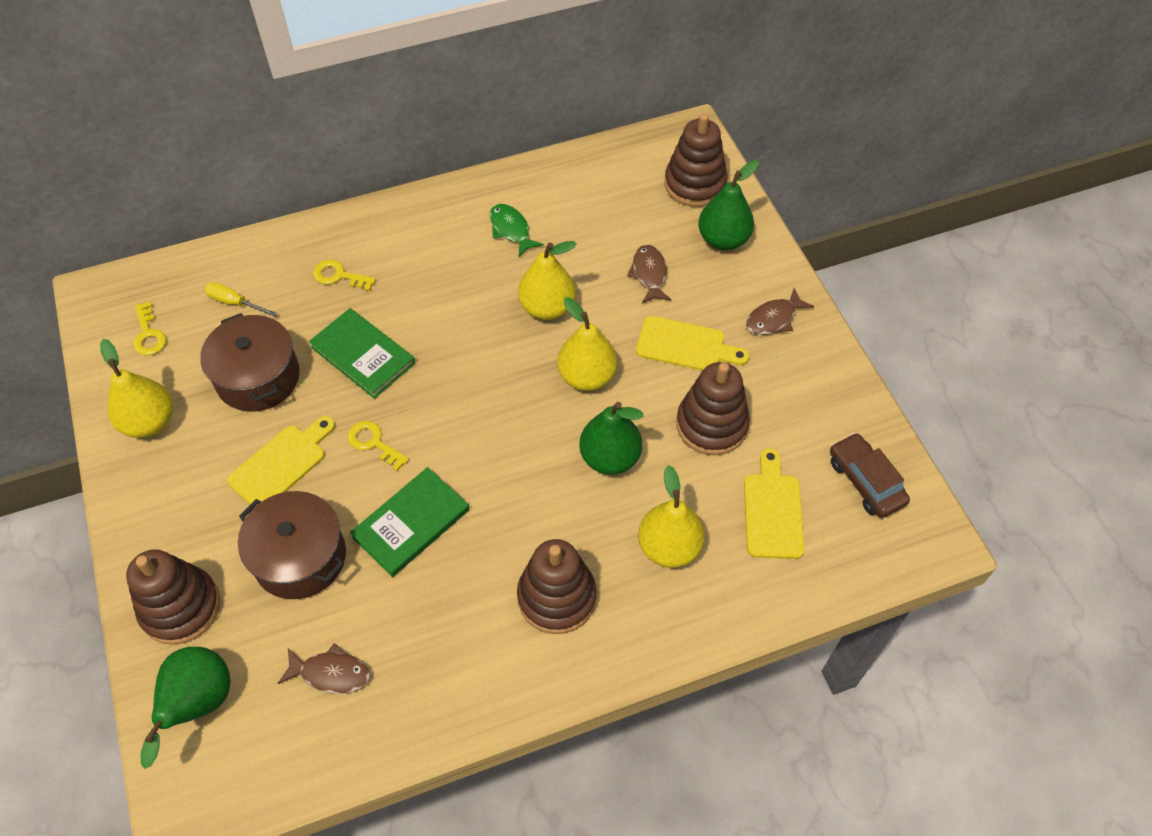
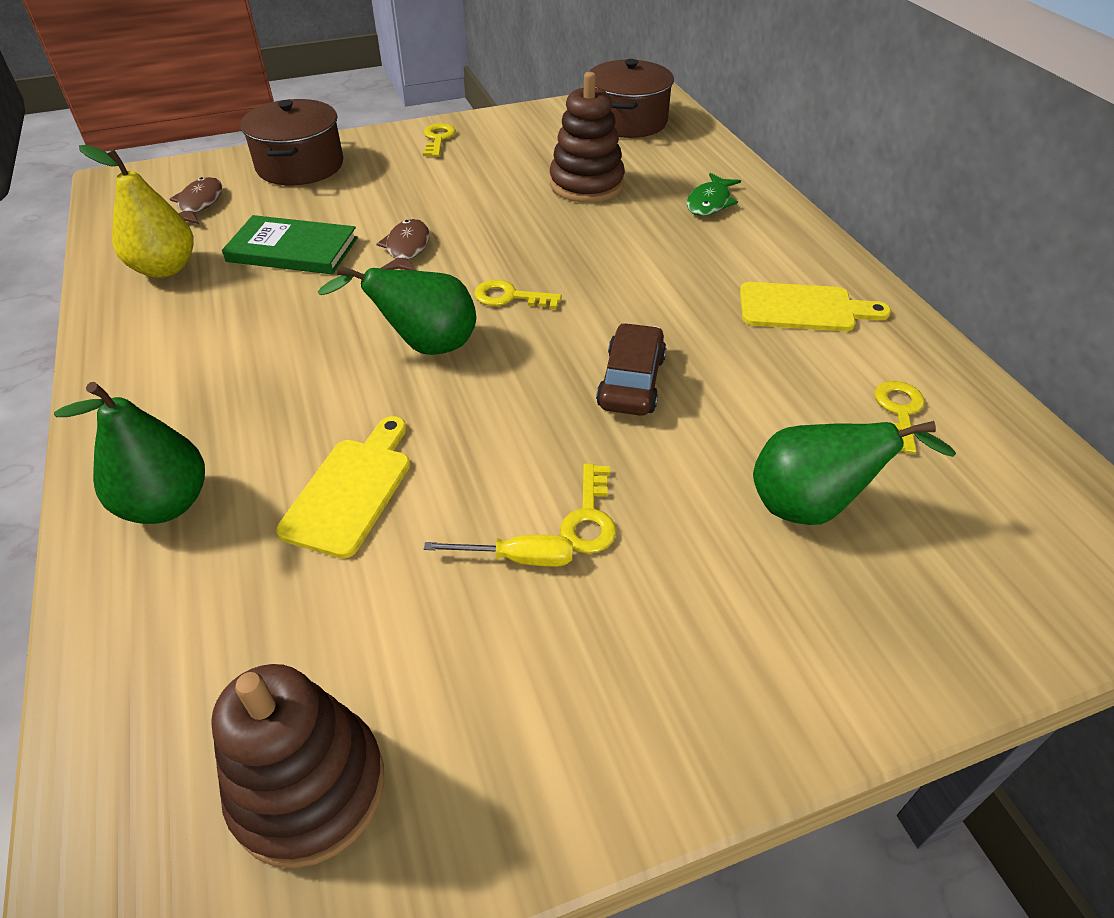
brown fish: [277,643,370,694] [627,245,671,303] [746,288,814,335] = 3 -> [170,177,222,225] [376,219,430,271] = 2
brown stacking toy: [126,549,220,645] [517,539,597,634] [664,113,728,207] [676,362,750,455] = 4 -> [211,664,384,868] [550,72,625,203] = 2
green book: [309,308,415,399] [350,467,469,577] = 2 -> [222,215,358,274] = 1
yellow cutting board: [227,416,335,507] [636,316,749,371] [744,448,804,559] = 3 -> [276,416,410,559] [740,282,891,331] = 2
yellow key: [133,302,166,356] [313,260,376,291] [347,421,409,471] = 3 -> [423,123,456,157] [475,280,562,309] [560,463,616,554] [874,381,925,454] = 4
yellow pear: [100,339,173,438] [518,241,576,320] [557,297,617,391] [638,465,705,568] = 4 -> [79,145,194,278] = 1

